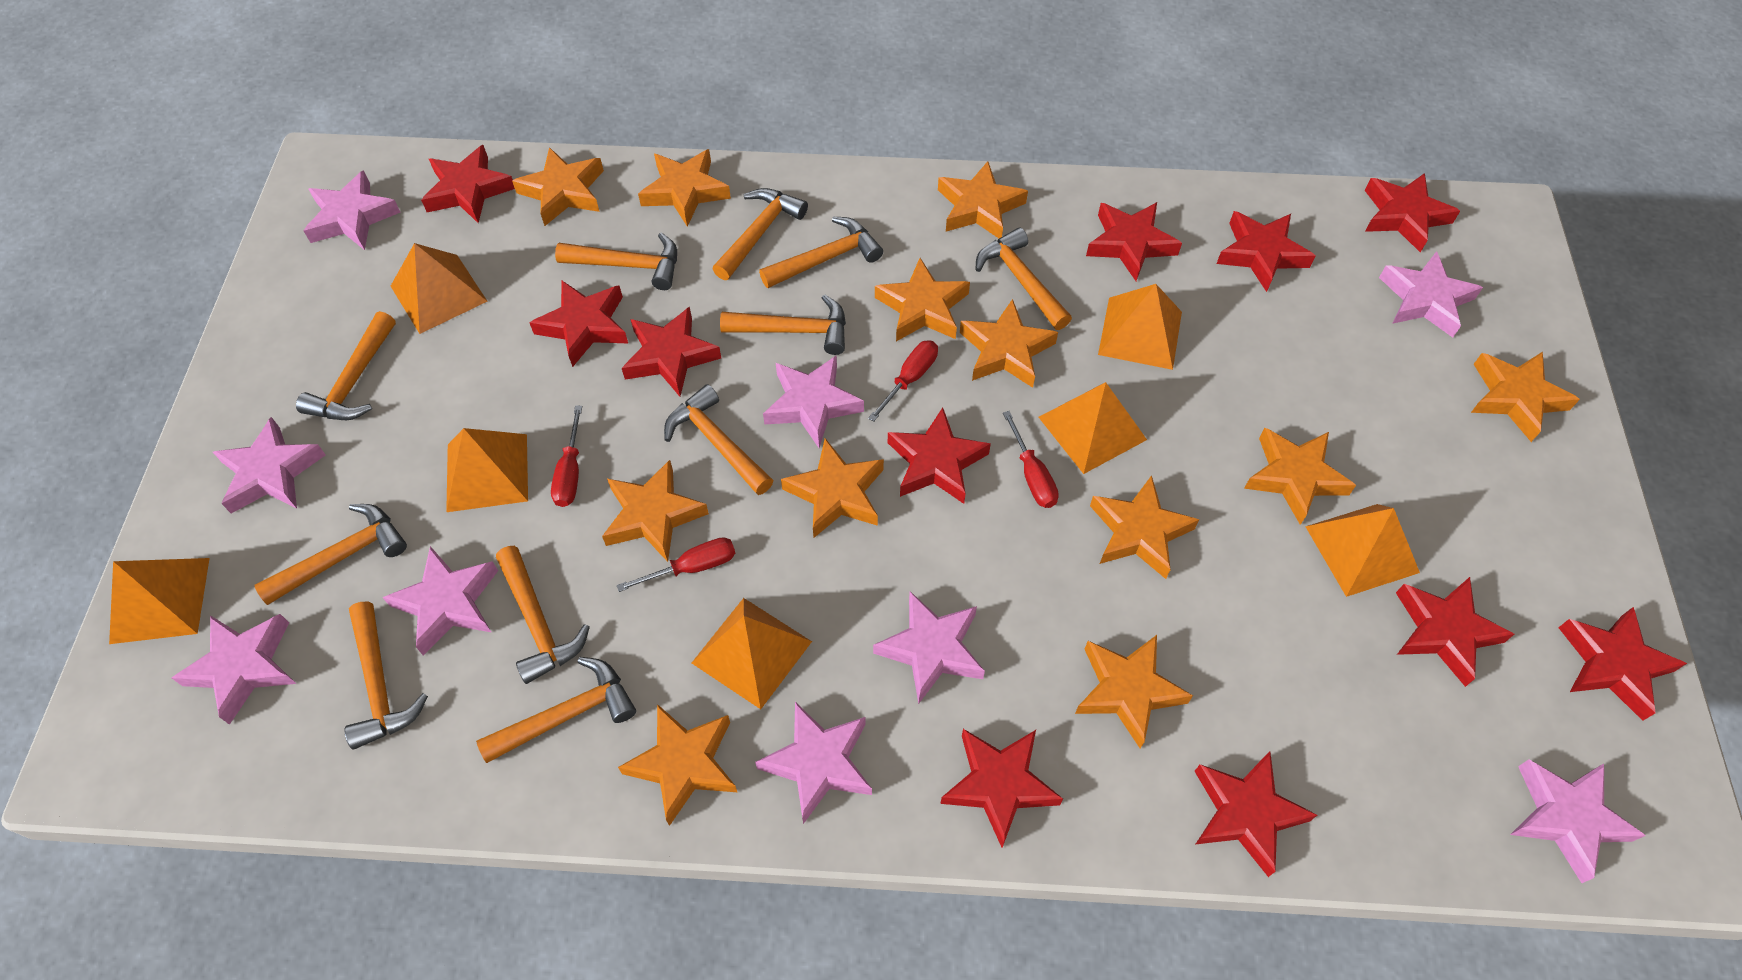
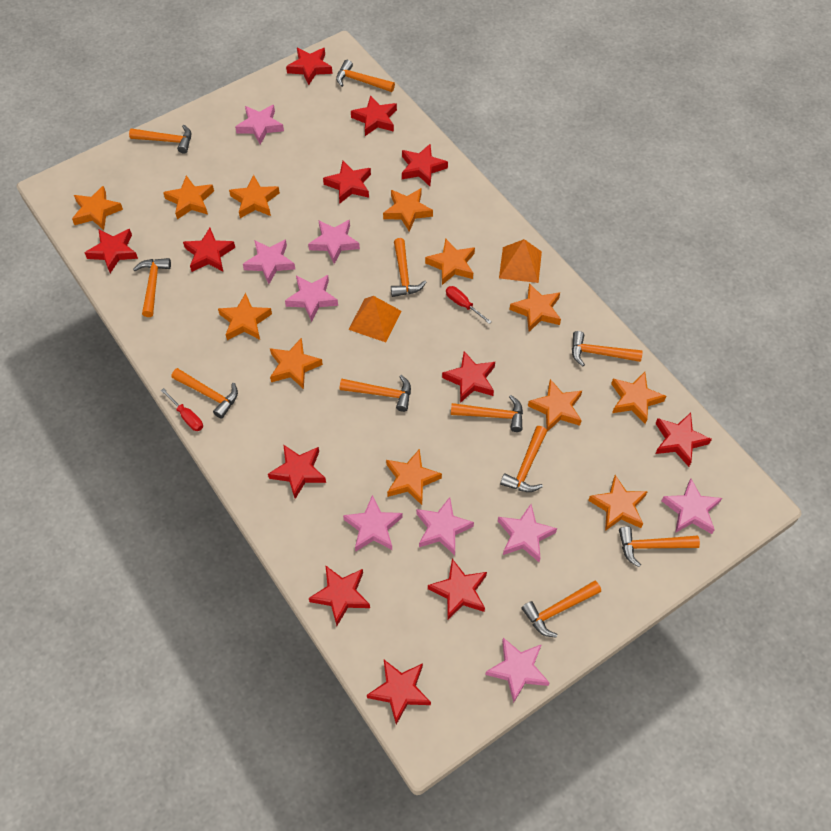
orange pyramid: [109,558,210,644] [391,243,488,334] [446,428,528,512] [692,598,812,709] [1039,382,1147,474] [1098,284,1182,370] [1305,504,1420,597] = 7 -> [348,296,401,342] [499,239,542,283] = 2
red screwdriver: [551,406,582,507] [617,537,735,592] [868,340,938,422] [1003,411,1059,508] = 4 -> [161,388,203,431] [446,286,492,324] = 2
red star: [421,145,515,223] [529,281,628,367] [622,307,721,396] [888,407,991,504] [940,729,1063,847] [1086,202,1182,281] [1194,751,1317,877] [1217,211,1316,292] [1365,173,1460,253] [1396,577,1514,687] [1558,607,1687,721] = 11 -> [85,229,138,273] [183,228,235,272] [268,444,326,499] [286,48,333,85] [309,565,370,626] [323,161,371,203] [351,95,397,136] [367,660,431,725] [402,144,448,186] [428,559,487,619] [442,351,495,403] [655,413,712,467] = 12

